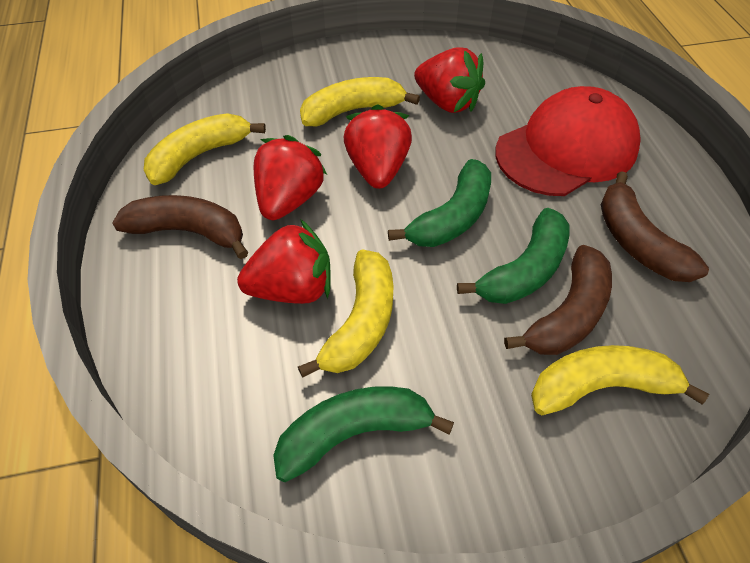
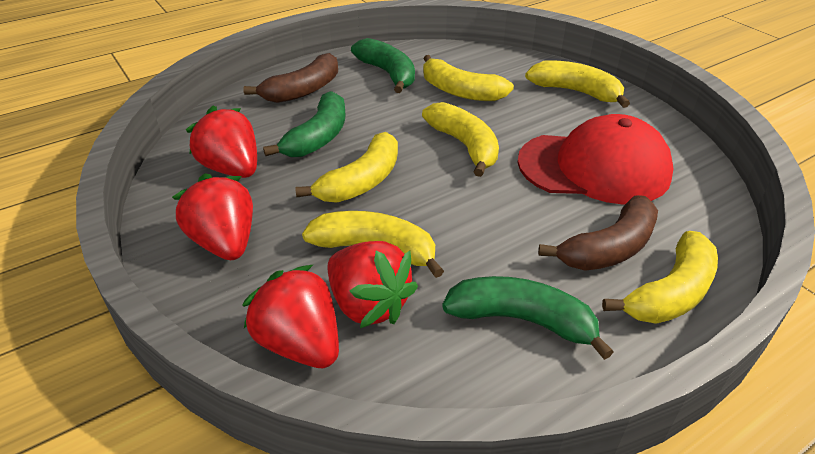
brown banana: [112,195,249,259] [504,245,612,355] [601,171,709,282] = 3 -> [243,53,338,103] [538,195,658,271] = 2
yellow banana: [144,113,266,185] [298,249,394,377] [300,77,420,126] [531,345,709,415] = 4 -> [295,132,398,203] [302,211,444,278] [422,102,499,177] [423,55,514,101] [525,60,630,108] [602,231,718,324] = 6

